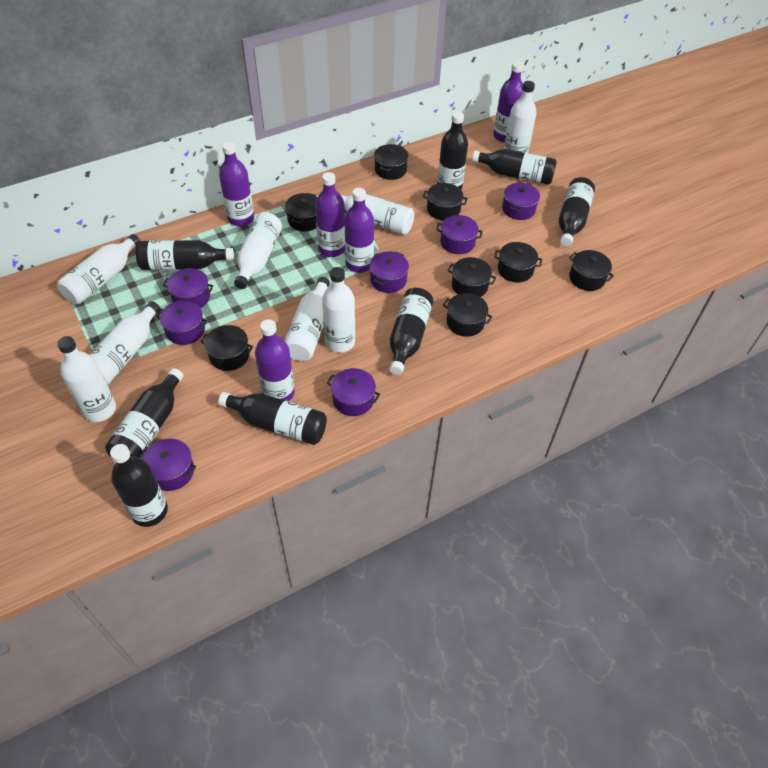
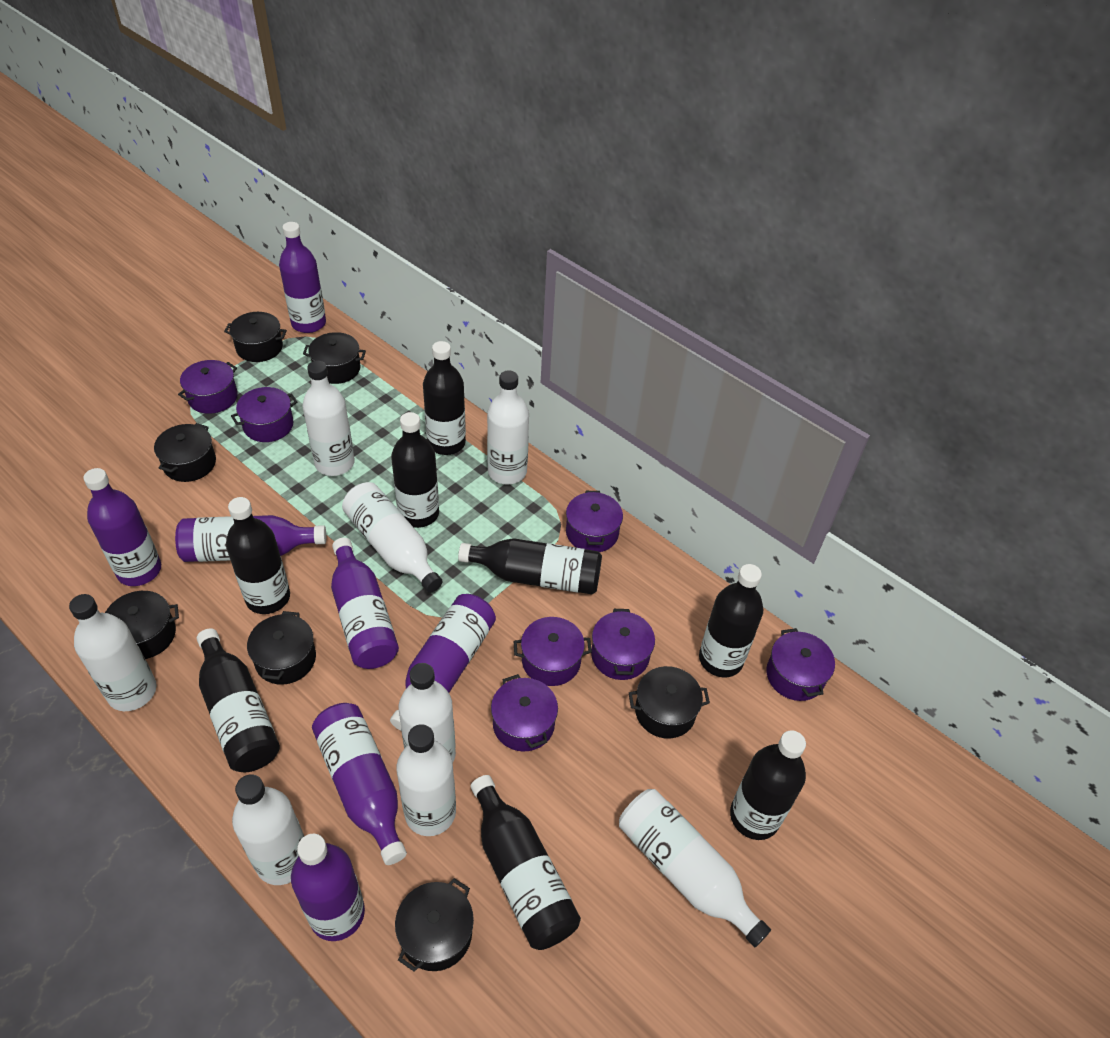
black pot: [201,325,253,371] [285,193,318,231] [374,144,409,180] [423,183,467,221] [443,293,492,337] [448,257,496,297] [494,242,542,283] [569,250,614,291] = 8 -> [105,591,179,659] [154,423,216,482] [224,312,287,362] [247,611,316,685] [303,332,366,384] [395,878,474,971] [629,666,710,739] = 7
purple bottle: [219,142,254,226] [255,319,295,401] [315,172,345,257] [344,188,374,273] [493,61,523,143] = 5 -> [83,468,161,586] [175,515,326,562] [279,222,326,333] [291,834,365,941] [312,703,407,865] [331,538,399,669] [390,594,496,730] = 7

